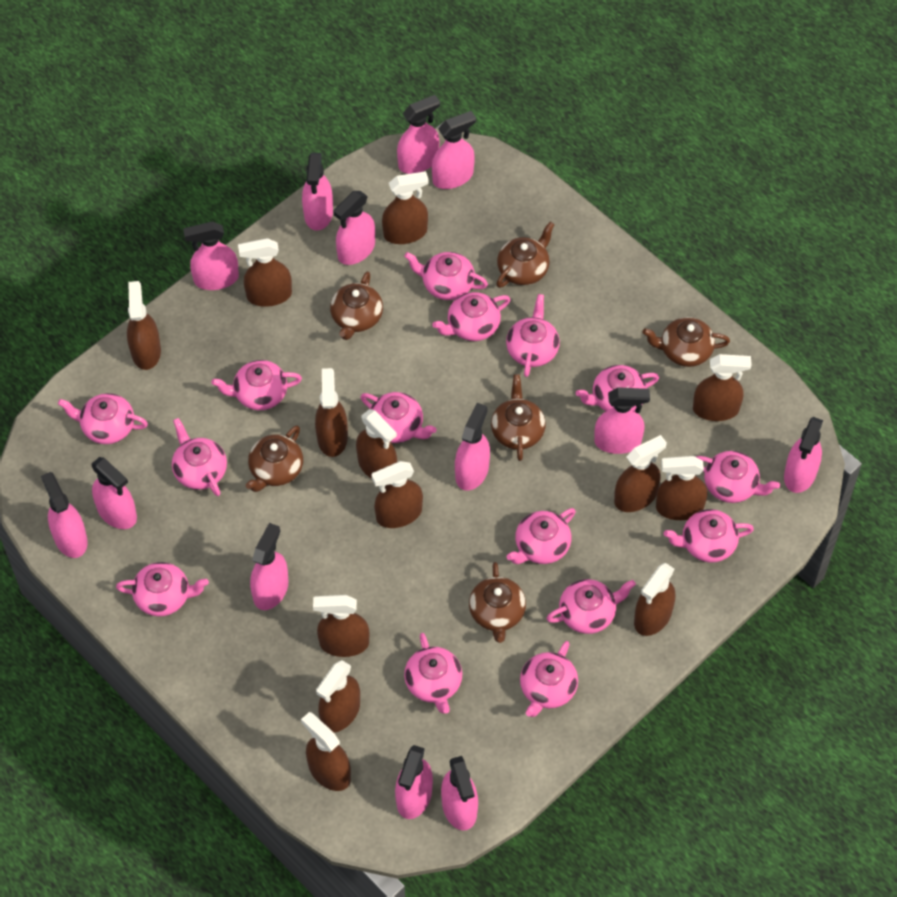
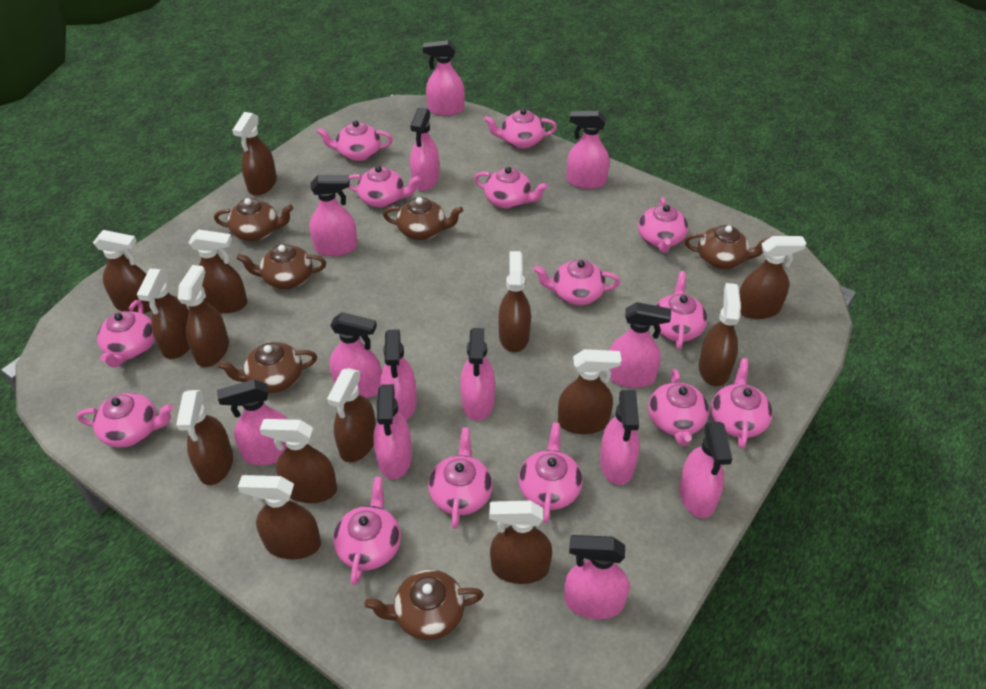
brown spray bottle: [127,281,161,370] [238,238,292,307] [301,712,351,791] [313,595,370,657] [315,368,348,457] [316,660,360,732] [356,409,397,479] [371,461,423,528] [382,171,429,244] [614,435,667,512] [634,563,675,636] [656,456,708,520] [693,354,752,421] = 13 -> [93,230,152,313] [137,269,190,359] [176,390,233,485] [178,265,229,367] [189,229,247,313] [232,112,277,196] [238,475,321,559] [260,419,337,503] [327,368,376,462] [489,501,552,584] [498,251,531,352] [558,349,622,434] [699,283,741,386] [739,236,806,319] = 14
pink teapot: [58,393,148,444] [116,562,209,616] [172,418,227,496] [211,360,302,410] [361,392,437,443] [404,252,488,300] [404,633,462,714] [432,292,510,341] [506,294,560,377] [507,508,576,564] [520,641,578,717] [546,579,636,634] [576,365,659,411] [664,509,754,563] [695,451,780,503] = 15 -> [77,393,173,448] [97,300,155,368] [317,120,393,161] [333,476,401,585] [348,166,421,208] [428,427,492,529] [474,167,548,209] [484,108,557,149] [519,422,582,523] [533,259,620,305] [638,197,688,253] [648,369,709,446] [655,271,707,350] [711,358,773,449] = 14

